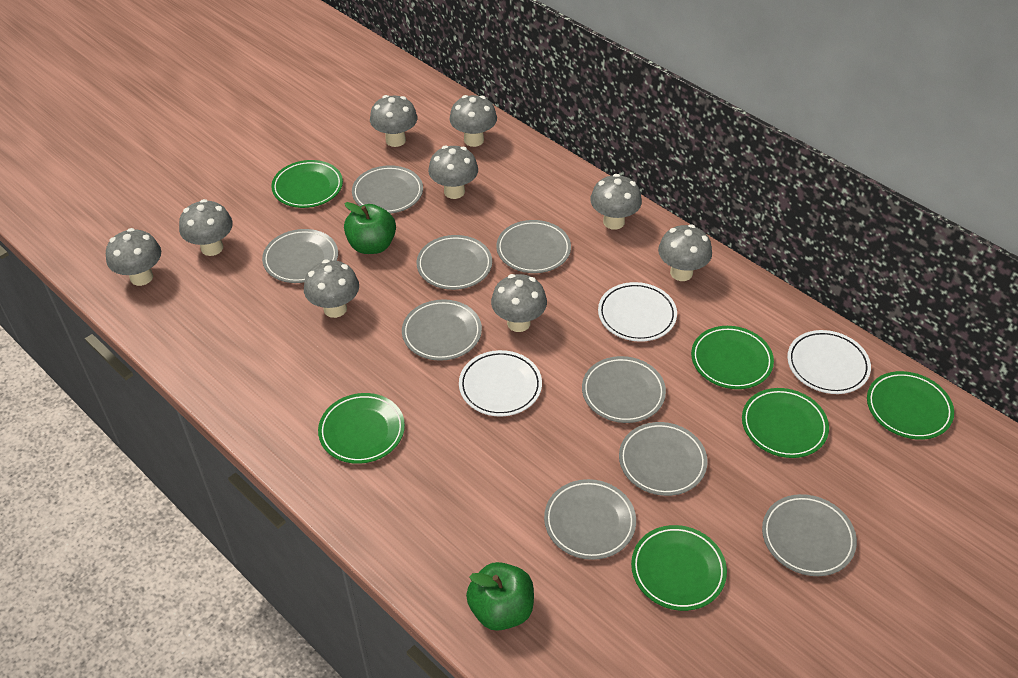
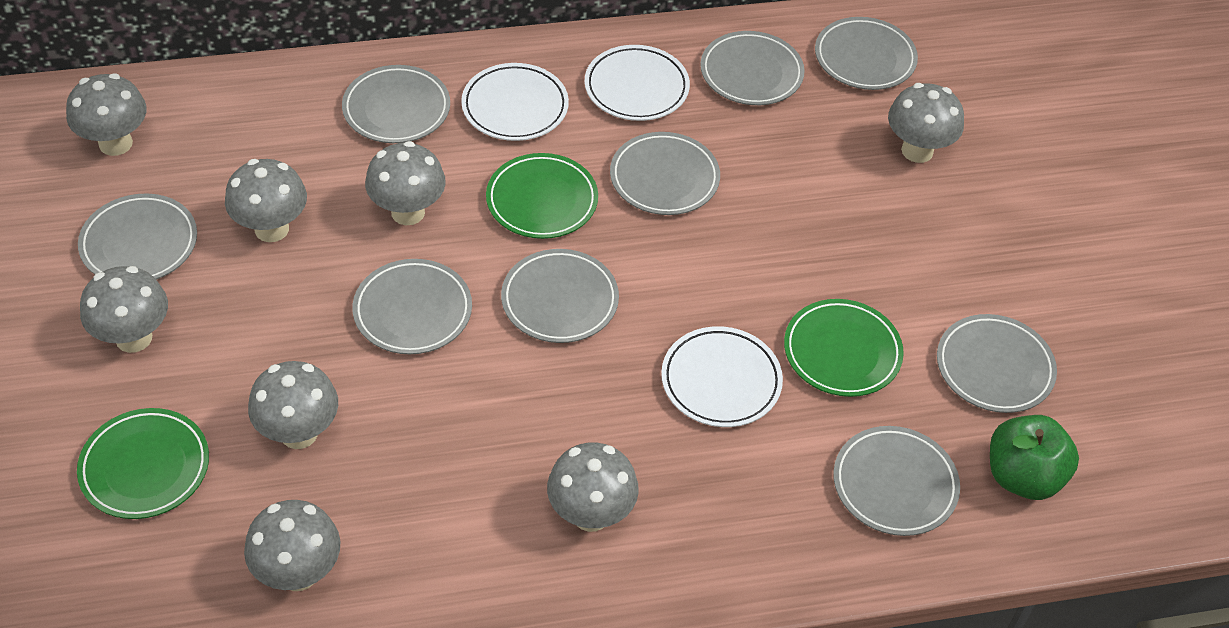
green apple: [344,202,396,254] [466,562,534,631] = 2 -> [990,415,1079,500] = 1
green plate: [271,160,343,208] [318,393,405,464] [631,525,727,611] [691,326,774,389] [742,388,829,458] [867,371,954,440] = 6 -> [77,408,209,519] [486,153,598,239] [784,299,904,397] = 3
grey mushroom: [106,228,161,286] [179,199,233,256] [304,260,359,318] [370,95,417,147] [428,145,478,199] [449,95,497,147] [491,274,547,332] [590,174,642,230] [658,224,712,281] = 9 -> [66,73,147,156] [80,266,168,353] [225,159,307,242] [244,500,340,591] [248,361,338,449] [365,141,446,225] [547,443,639,532] [888,83,964,163] = 8

